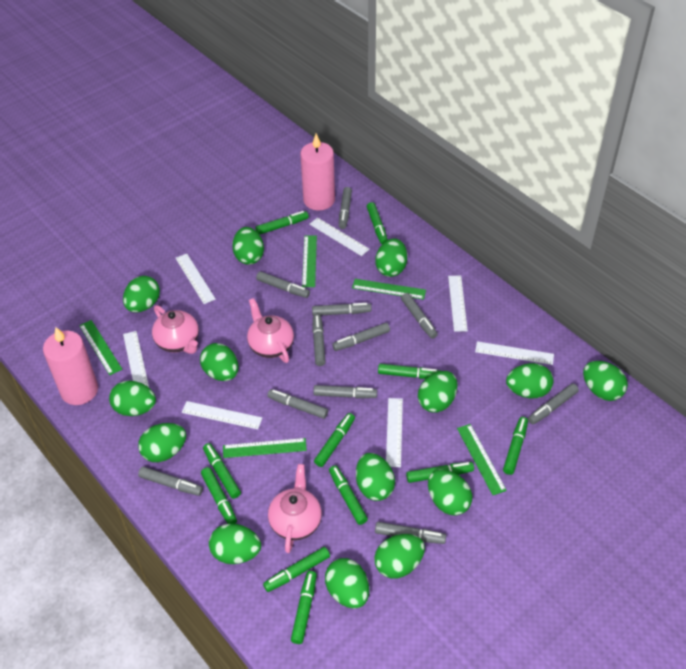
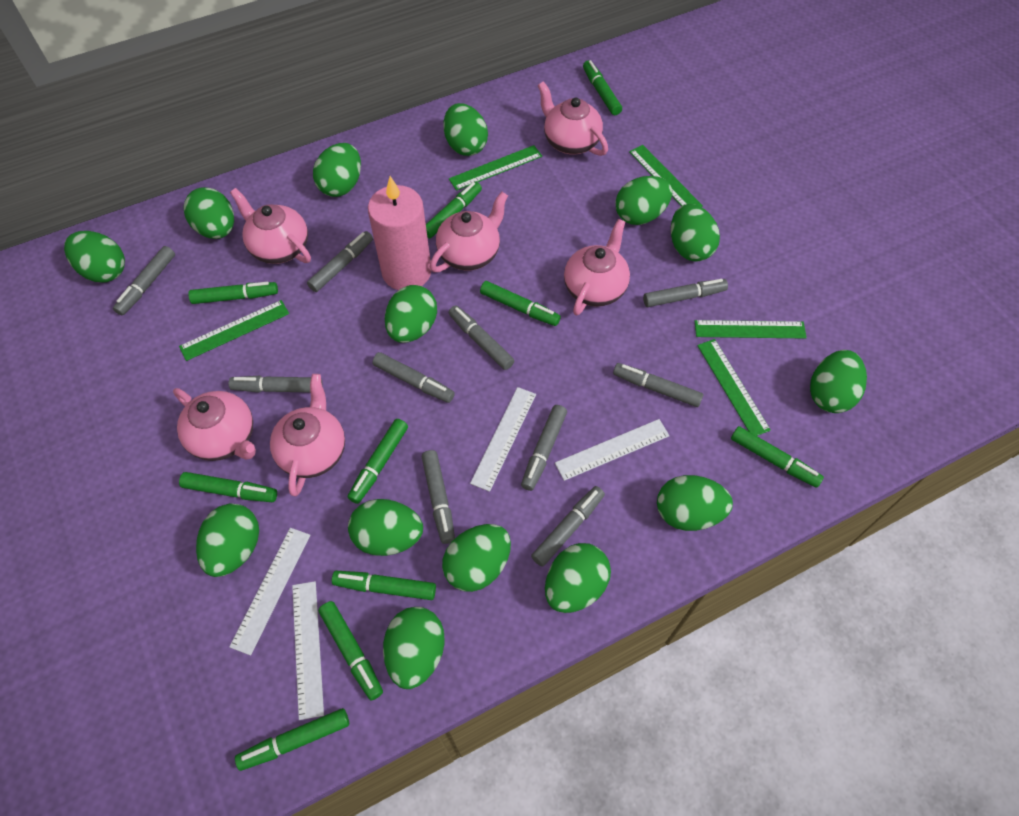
green marker: [201,467,237,524] [203,443,241,499] [256,211,309,235] [263,547,330,592] [291,571,317,644] [314,413,355,467] [329,465,368,525] [367,202,388,244] [378,364,440,379] [406,462,474,483] [503,417,528,475] = 11 -> [179,472,277,502] [188,282,278,304] [235,708,349,771] [318,601,383,701] [332,571,436,600] [347,419,408,504] [426,182,482,238] [480,281,561,326] [583,60,622,115] [731,426,824,488] = 10
grey marker: [138,467,203,496] [256,271,310,298] [267,389,328,419] [312,303,372,316] [312,314,326,366] [313,385,377,398] [332,323,390,351] [339,187,352,229] [375,522,446,544] [401,293,438,339] [528,383,579,424] = 11 -> [113,246,175,315] [229,376,322,392] [307,231,373,292] [372,352,455,403] [422,450,455,544] [449,305,514,370] [521,405,567,491] [531,486,605,567] [613,363,703,407] [643,279,728,307] = 10
pink candle: [43,327,98,405] [300,133,335,210] = 2 -> [368,176,431,290] = 1
pink teapot: [152,305,199,354] [247,298,294,363] [268,464,322,553] = 3 -> [173,388,256,461] [230,188,311,264] [270,374,345,496] [430,192,508,272] [537,81,608,156] [564,219,630,316] = 6
white ruler: [123,331,149,387] [176,254,216,304] [182,401,262,429] [309,218,369,256] [386,398,403,467] [448,276,468,332] [475,341,554,365] = 7 -> [229,528,310,655] [292,581,324,720] [470,387,536,492] [555,419,669,481] = 4

